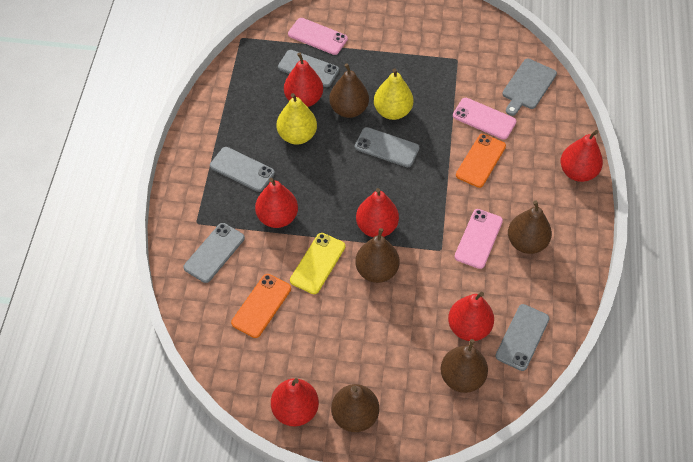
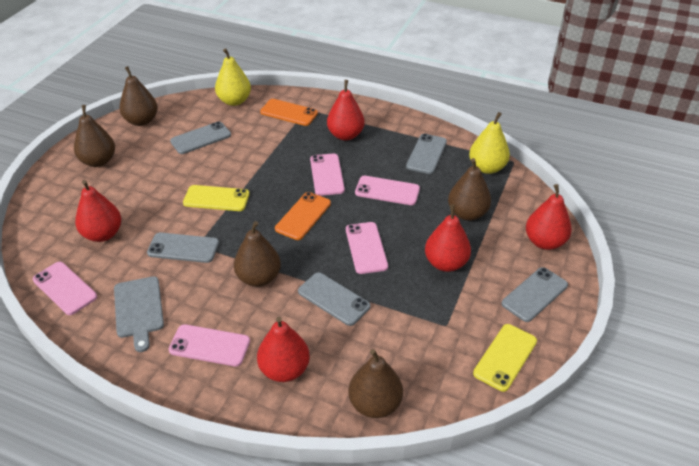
pink phone: [288,18,348,55] [453,98,516,140] [454,209,503,269] = 3 -> [32,262,97,315] [169,324,250,367] [310,153,345,196] [346,222,388,274] [355,176,420,205] = 5
red pear: [255,178,298,228] [271,378,319,426] [284,53,323,107] [356,188,399,237] [448,292,494,341] [560,130,603,182] = 6 -> [75,180,121,242] [257,317,310,382] [327,80,365,141] [425,205,471,272] [526,184,572,250] = 5
yellow phone: [290,233,345,294] = 1 -> [183,185,250,211] [473,324,537,392] = 2

